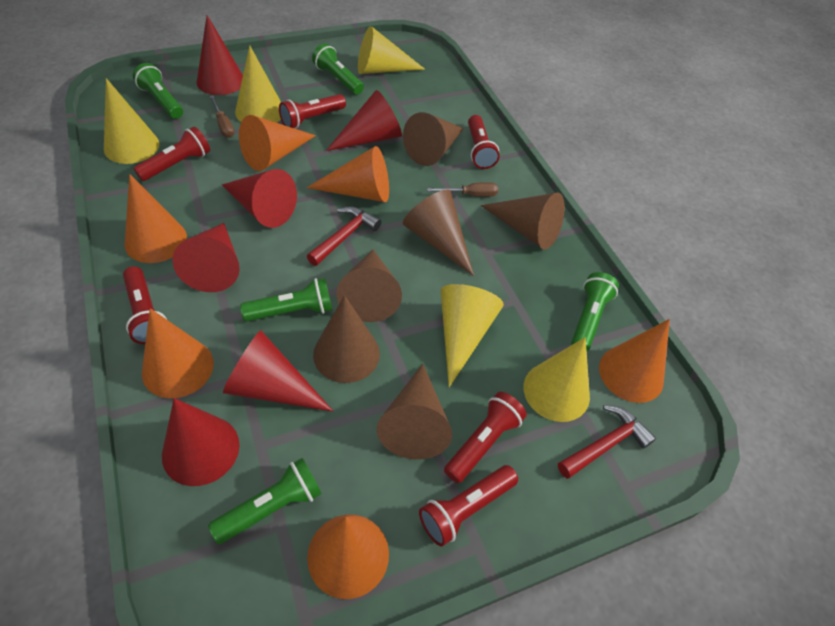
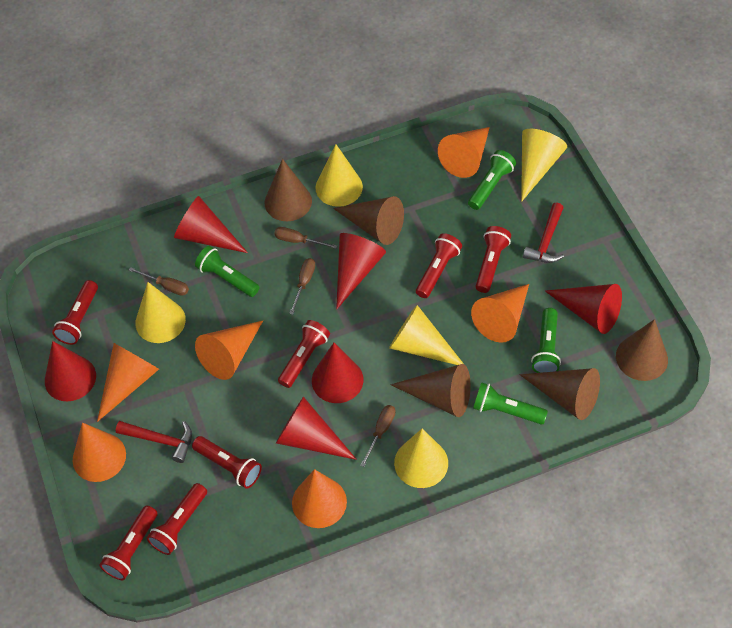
brown cone: [313,295,380,383] [337,250,402,322] [377,364,452,459] [403,112,464,166] [403,189,474,276] [481,192,565,250] = 6 -> [264,159,312,221] [333,196,404,245] [390,364,471,417] [520,368,600,420] [616,319,668,381] = 5
brown screwdriver: [209,95,235,138] [427,182,498,197] = 2 -> [129,267,189,296] [274,227,337,249] [289,258,315,315] [360,405,396,467] = 4
green flashlight: [133,63,183,119] [208,458,322,544] [240,278,332,321] [312,43,364,95] [571,272,619,351] = 5 -> [195,246,260,297] [468,150,516,210] [473,382,548,425] [531,308,561,373] = 4
red flashlight: [123,266,167,344] [134,126,210,181] [279,94,346,129] [419,465,518,547] [444,392,527,483] [468,115,500,169] = 6 -> [52,280,98,345] [99,506,158,580] [147,483,207,555] [192,436,262,489] [278,320,330,388] [416,233,462,298] [475,226,511,293] = 7

